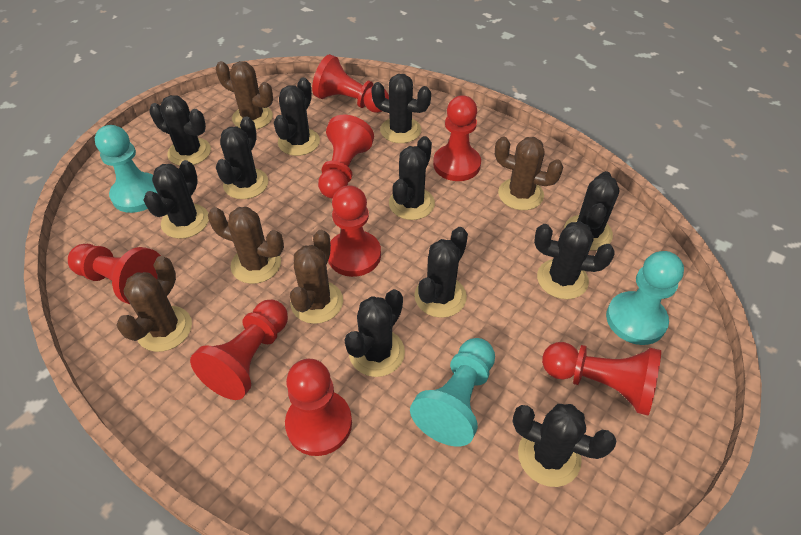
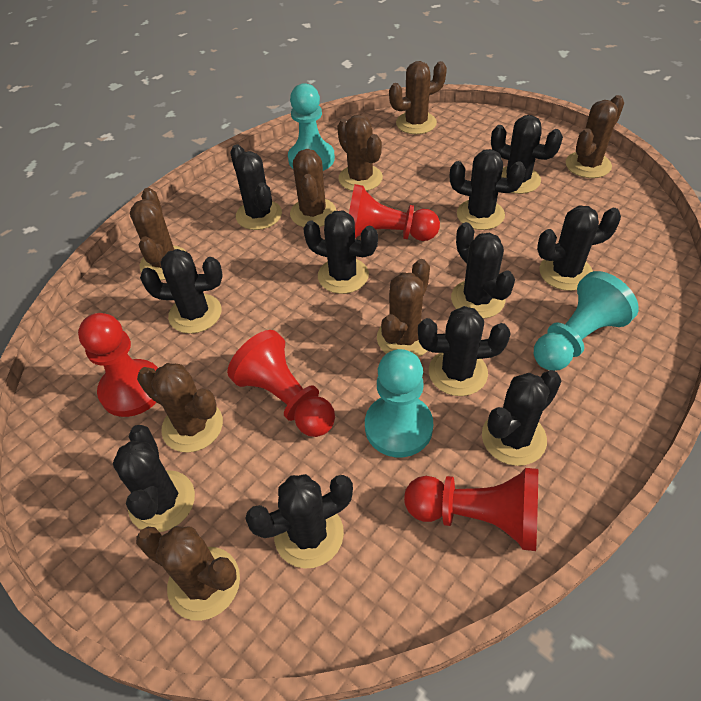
brown cactus: [116,256,192,352] [208,207,284,284] [216,61,273,130] [290,230,343,324] [495,137,563,210] = 5 -> [130,188,187,280] [136,526,240,621] [137,363,223,453] [290,149,336,227] [337,115,383,191] [377,259,430,357] [389,61,447,134] [566,95,624,178] = 8
red pawn: [68,244,161,305] [190,300,288,400] [285,359,352,456] [312,54,389,113] [318,115,374,199] [328,185,381,277] [433,95,481,181] [542,342,661,416] = 8 -> [78,313,158,417] [227,330,335,437] [349,184,440,241] [404,468,538,551] = 4

